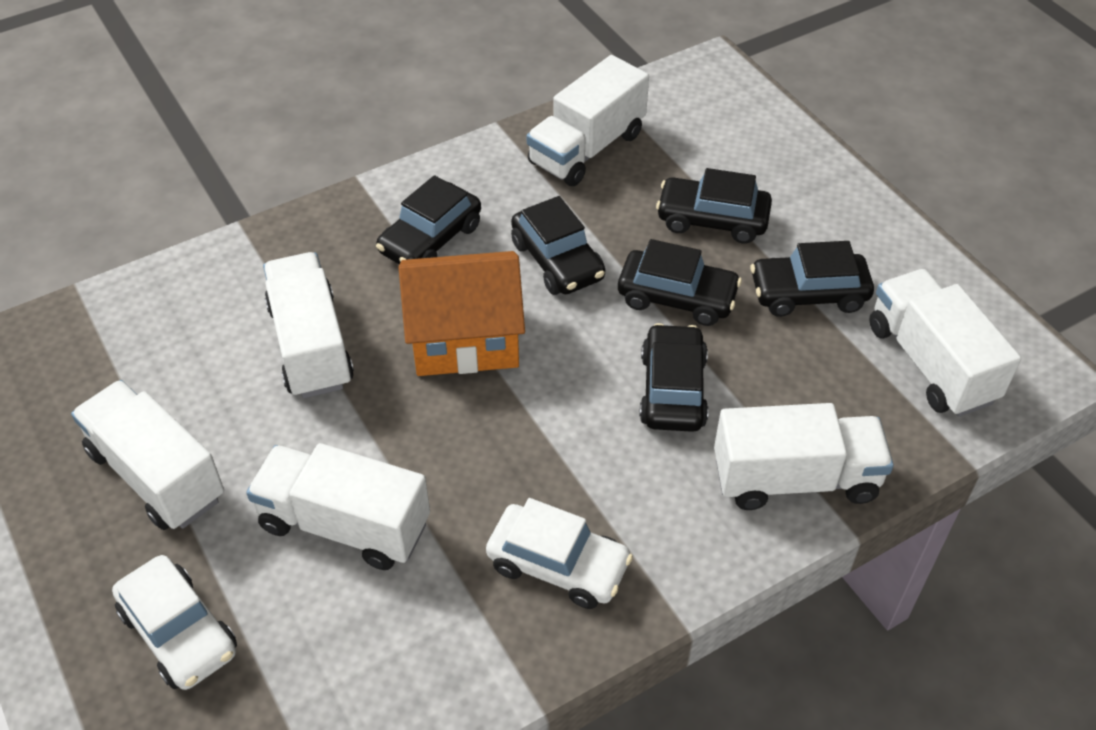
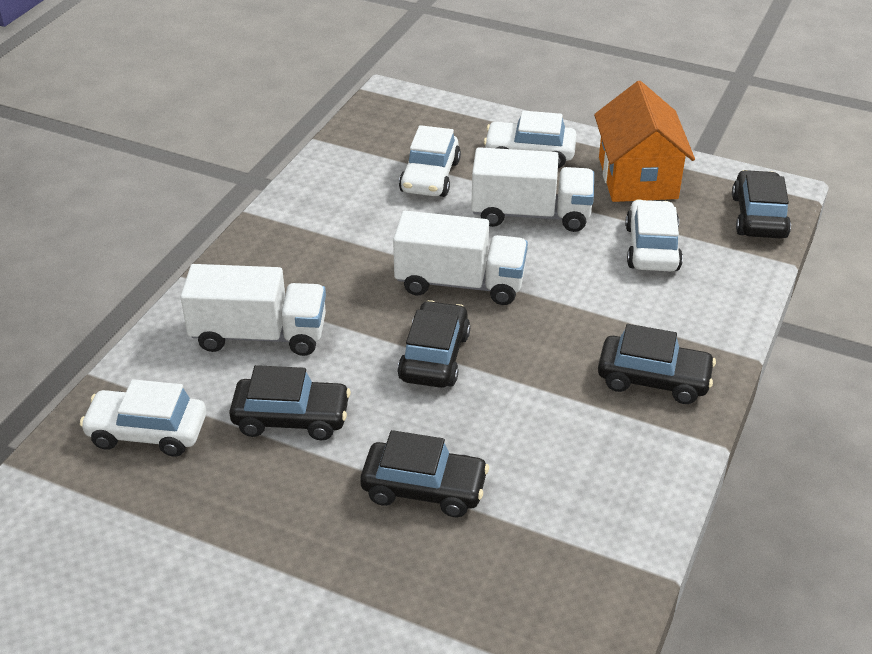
black car: [376,175,481,264] [511,196,605,295] [618,239,742,326] [639,323,708,432] [656,168,772,244] [750,241,874,317] = 6 -> [229,365,351,440] [360,430,489,517] [397,300,470,388] [598,324,716,404] [732,170,791,238] = 5
white car: [112,555,237,690] [486,498,633,609] = 2 -> [80,379,206,457] [399,125,461,197] [484,111,577,168] [625,199,683,271] = 4
white truck: [71,380,224,530] [246,443,430,570] [263,252,354,398] [527,55,649,186] [714,403,894,510] [870,269,1021,417] = 6 -> [180,264,326,356] [393,211,528,305] [471,147,594,232] = 3

